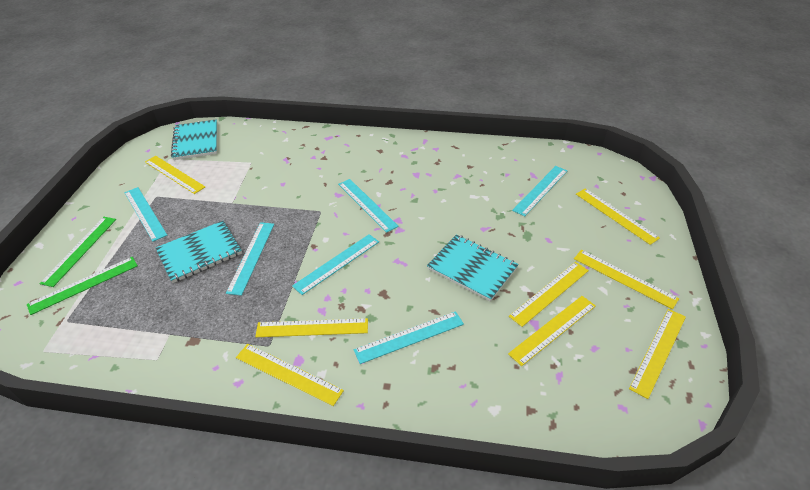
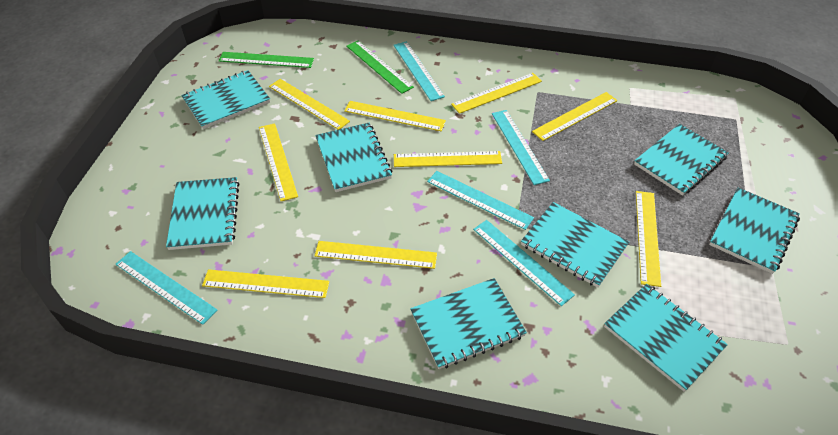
turquoise notebook: [156,221,242,283] [171,120,217,160] [427,234,519,302] = 3 -> [166,177,239,250] [181,70,270,129] [315,123,392,192] [410,278,527,369] [521,202,629,288] [604,284,728,392] [634,124,729,196] [709,188,800,274] = 8
turquoise ruler: [124,187,167,242] [226,222,274,296] [292,234,379,295] [338,179,399,233] [354,311,464,364] [512,166,567,216] = 6 -> [116,251,217,325] [394,41,445,101] [427,171,534,230] [473,220,575,306] [492,110,550,185] = 5
yellow ruler: [145,156,205,194] [236,344,344,406] [255,318,368,337] [508,296,596,366] [509,262,589,327] [574,250,679,309] [576,188,660,245] [629,309,686,399] = 8 -> [202,269,329,298] [259,123,298,201] [269,79,350,130] [315,241,437,269] [344,101,446,131] [394,151,502,167] [451,73,542,114] [532,92,617,141] [636,191,661,287] = 9

